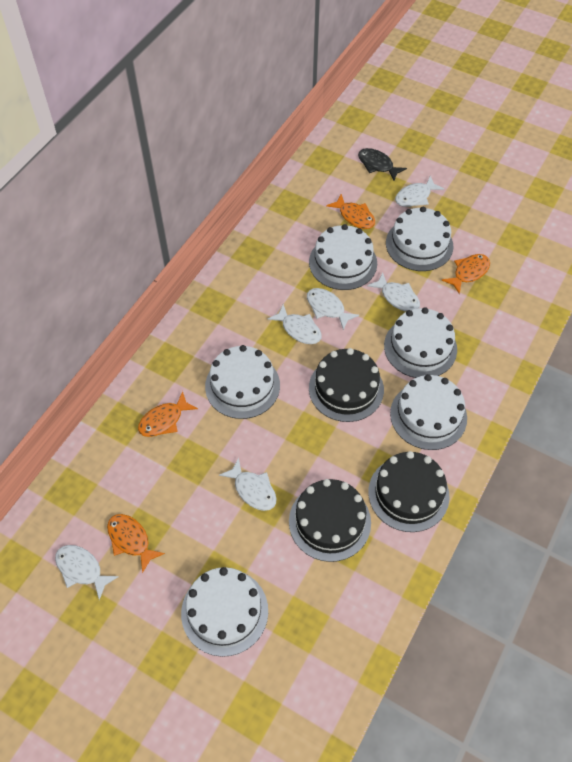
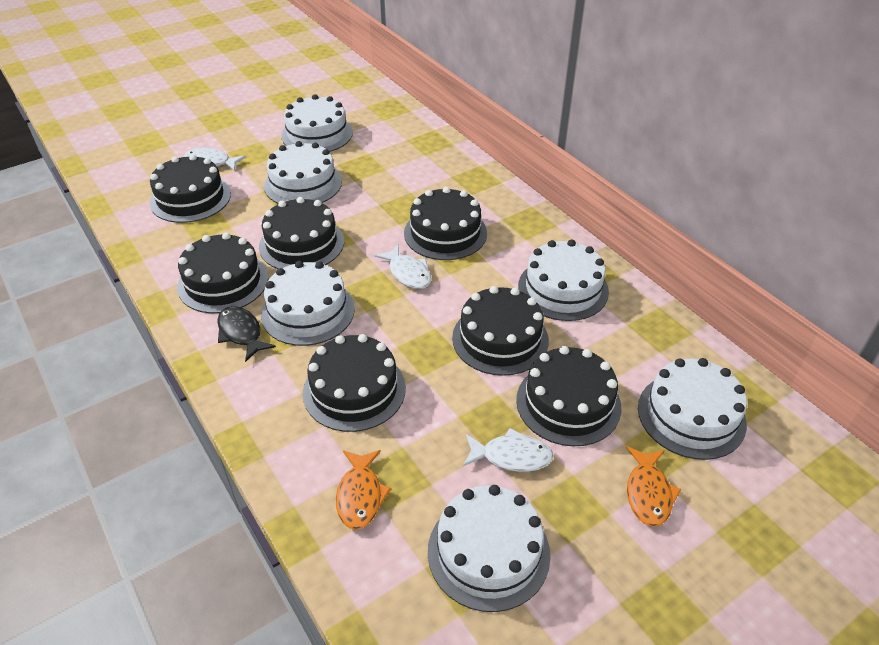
black cake: [289,479,371,562] [309,348,384,422] [368,451,449,532] = 3 -> [150,154,231,223] [177,232,268,313] [259,197,344,269] [303,334,406,432] [404,187,487,260] [452,286,549,376] [516,346,622,446] = 7
orange fish: [107,514,165,573] [138,391,198,437] [326,194,375,229] [441,254,490,294] = 4 -> [336,450,391,530] [626,446,682,527] = 2
white fish: [55,545,119,600] [219,458,277,511] [267,304,322,344] [307,288,359,330] [367,272,420,312] [395,176,444,207] = 6 -> [185,148,246,171] [374,244,432,289] [463,428,554,472] = 3

